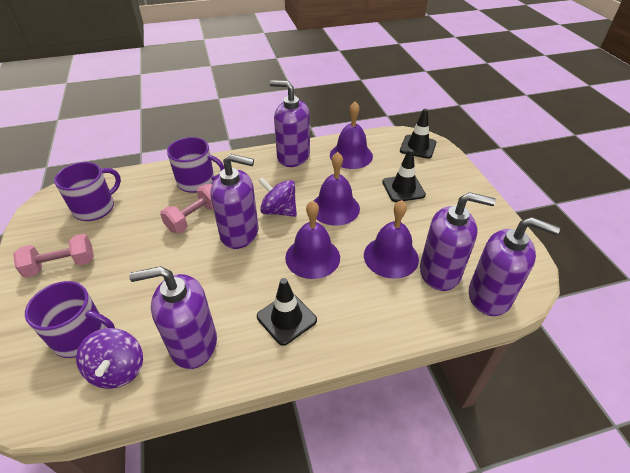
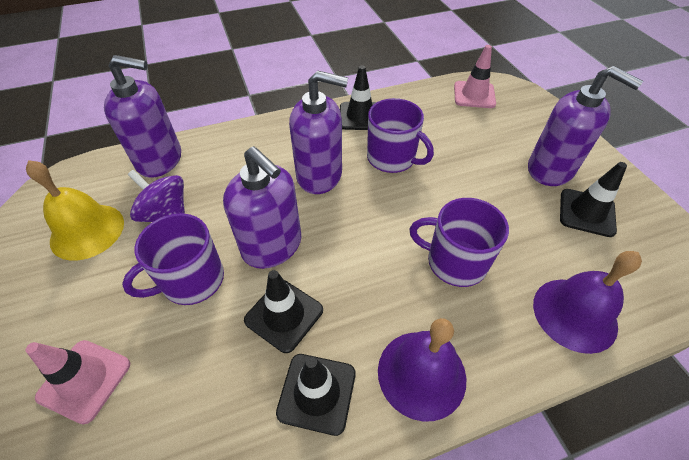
black traffic cone: [257,278,317,346] [382,149,426,202] [400,109,436,159] = 3 -> [244,270,323,353] [276,354,356,436] [340,65,377,130] [560,162,627,237] = 4
pink dumbbell: [13,234,94,278] [160,184,213,233] = 2 -> none = 0
pink traffic cone: none = 0 -> [26,340,130,425] [454,45,496,108] = 2
purple bell: [285,200,340,279] [314,152,360,226] [330,102,373,169] [364,200,419,279] = 4 -> [378,318,466,422] [533,251,642,354] = 2
purple soap dispenser: [129,266,217,369] [211,154,259,249] [270,80,310,167] [420,192,496,291] [469,217,560,316] = 5 -> [104,55,181,178] [223,146,301,269] [289,71,348,194] [528,66,643,186] = 4
purple spinning top: [76,328,143,389] [258,177,297,217] = 2 -> [128,170,185,222] = 1
yellow bell: none = 0 -> [26,160,124,261] = 1

